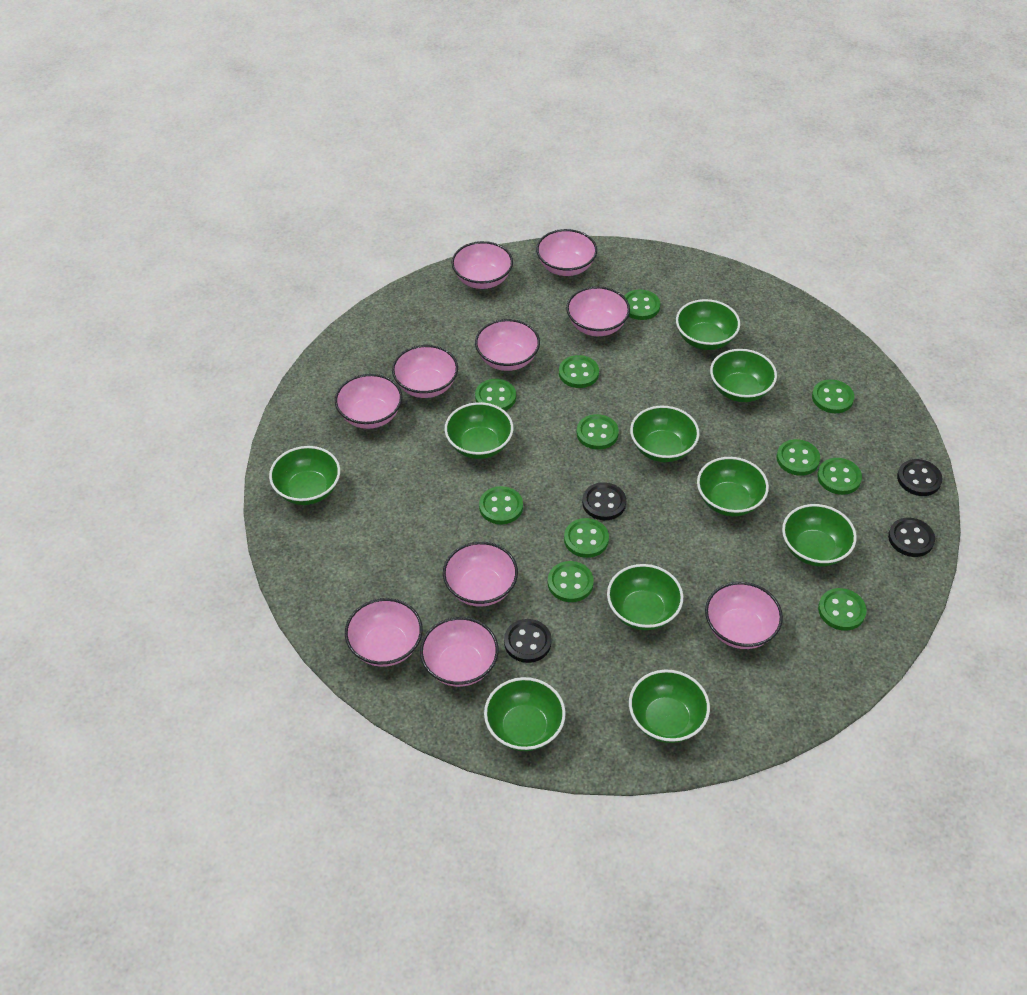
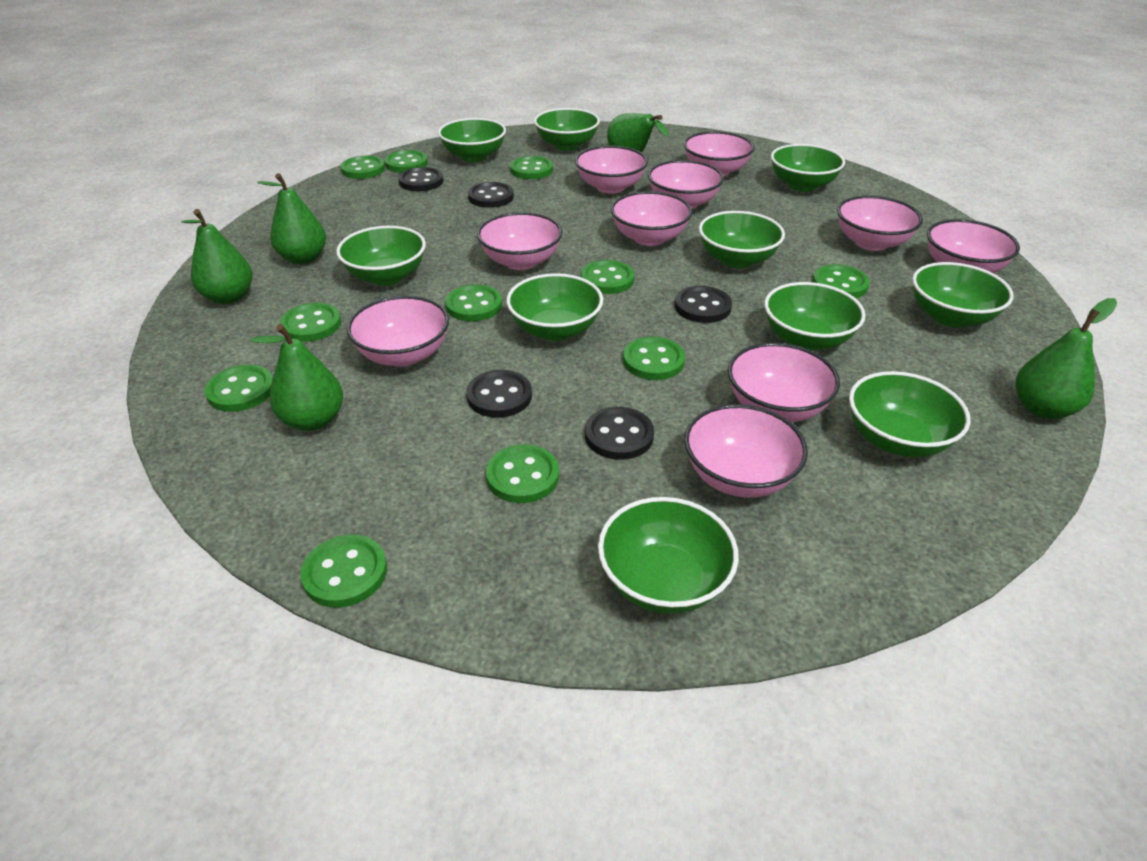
black button: [504,619,552,663] [582,482,626,520] [888,518,935,557] [897,459,942,496] = 4 -> [398,167,443,191] [466,370,532,418] [468,182,514,208] [585,407,654,460] [675,286,732,323] = 5
green pear: none = 0 -> [181,209,253,304] [251,324,343,431] [257,173,326,264] [607,113,669,152] [1016,298,1117,419] = 5

